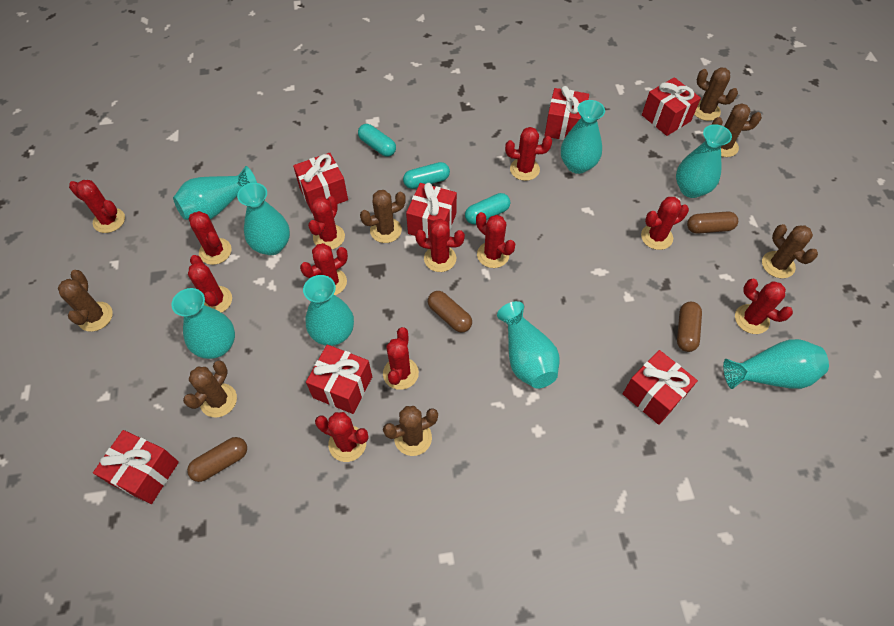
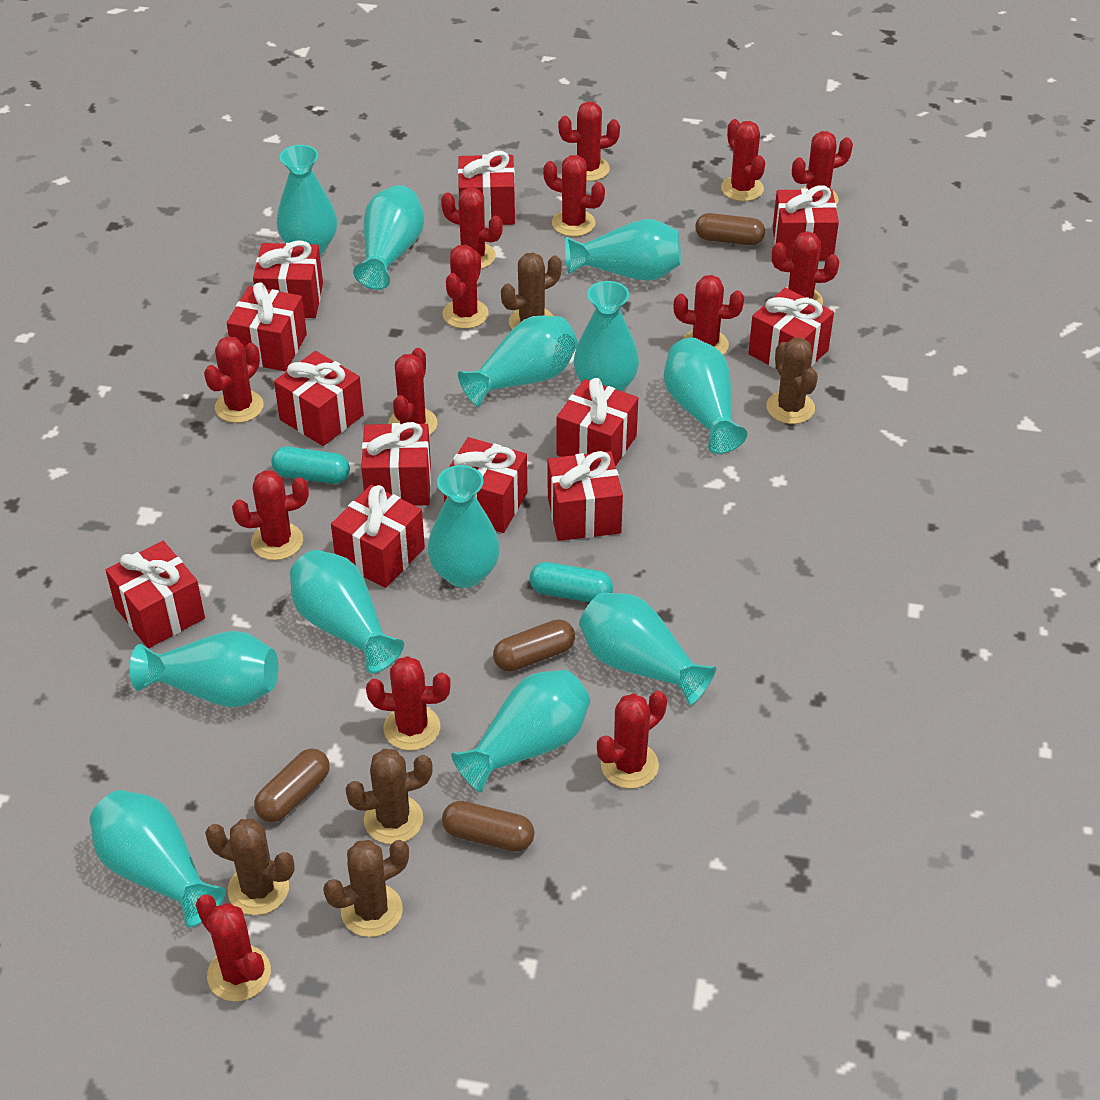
brown cactus: [58,270,113,331] [183,360,237,417] [360,190,406,243] [383,406,438,456] [694,67,738,121] [712,103,762,157] [762,224,818,278] = 7 -> [205,819,295,915] [323,840,409,937] [345,749,433,844] [501,252,562,329] [766,338,818,424] = 5
red cactus: [69,180,125,233] [188,211,232,265] [188,255,232,313] [300,243,348,295] [308,196,345,249] [315,412,369,462] [383,327,419,390] [415,219,465,272] [476,212,515,268] [505,127,552,181] [641,197,689,250] [735,279,793,334] = 12 -> [196,895,271,1002] [204,336,264,423] [232,470,309,560] [366,656,451,751] [388,348,437,436] [441,188,503,269] [443,245,489,329] [543,155,605,237] [558,101,620,181] [597,691,667,788] [673,275,744,355] [721,119,765,201] [772,231,839,305] [792,131,853,205] = 14
red gift: [93,430,179,504] [293,153,348,212] [306,345,372,414] [406,183,457,239] [544,86,589,140] [623,350,698,425] [642,77,701,136] = 7 -> [106,541,205,648] [227,282,307,371] [253,241,323,318] [274,351,364,446] [331,485,425,588] [361,422,431,506] [444,437,527,533] [458,151,515,226] [548,451,623,541] [556,378,638,467] [748,288,834,369] [773,185,839,261] = 12
turquoise capsule: [358,124,396,157] [403,162,450,189] [465,193,510,224] = 3 -> [271,447,350,484] [530,562,613,602] = 2
turquoise vase: [171,288,235,359] [173,166,257,220] [237,183,290,255] [303,275,354,346] [497,301,560,389] [561,100,605,174] [676,124,732,198] [723,339,829,389] = 8 -> [89,790,226,927] [130,631,278,707] [277,145,337,255] [290,550,404,673] [353,185,424,290] [427,465,500,588] [451,670,590,793] [458,316,578,407] [565,219,681,281] [574,281,639,391] [579,592,717,706] [664,337,747,454] = 12

